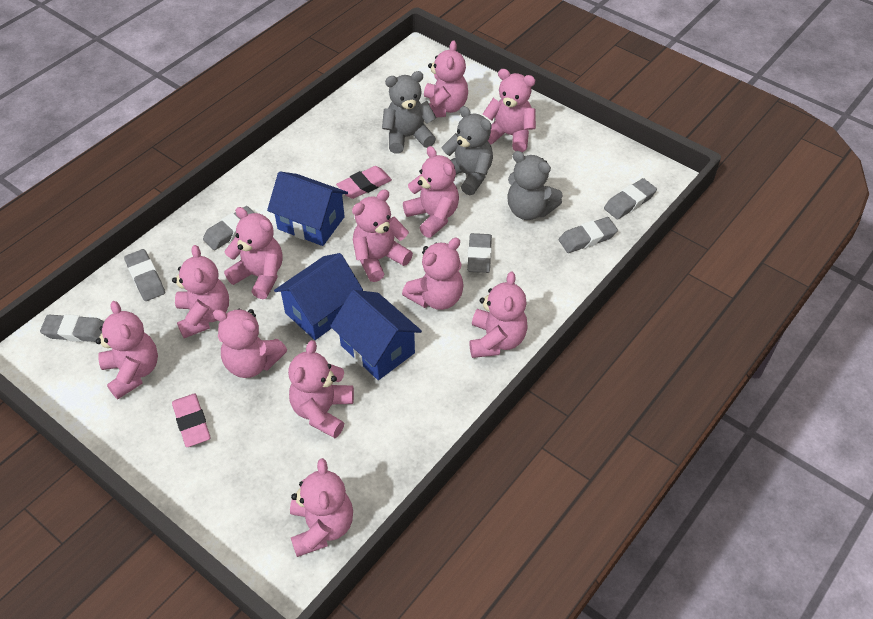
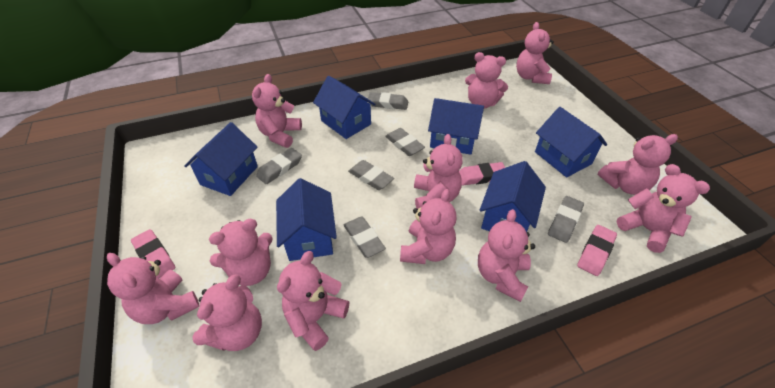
blue house: [267,171,348,246] [274,253,363,340] [330,290,422,380] = 3 -> [185,122,258,196] [276,178,337,261] [313,76,376,139] [428,98,484,155] [480,161,546,232] [535,107,607,177] = 6
grey teddy bear: [382,71,436,153] [442,106,493,195] [508,151,562,220] = 3 -> none = 0
pink eraser: [172,394,210,447] [336,166,392,199] = 2 -> [131,229,175,278] [459,162,505,186] [577,225,617,276] = 3

